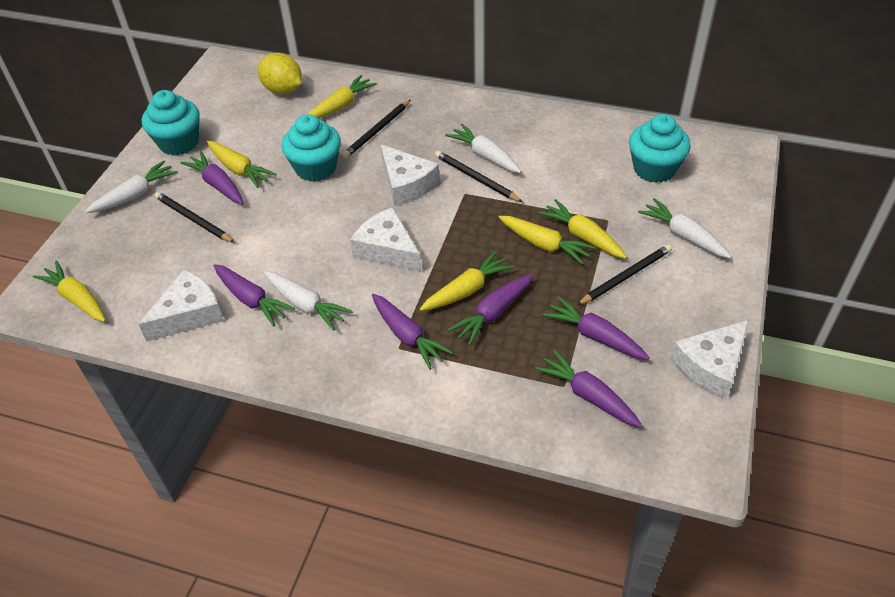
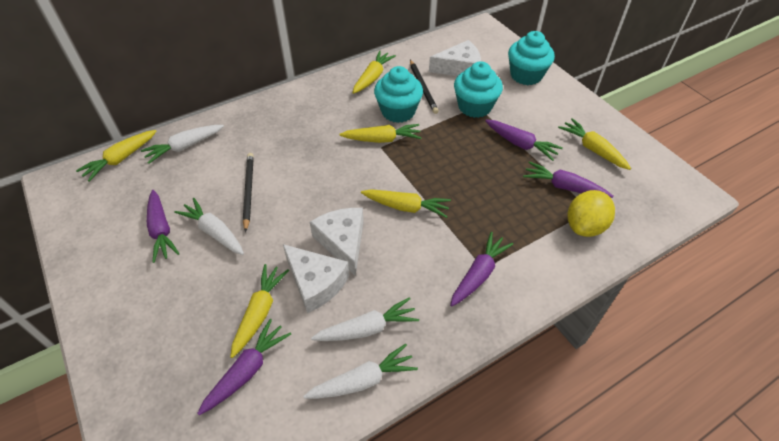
black pencil: [154,192,235,243] [342,100,411,158] [435,151,523,202] [577,245,672,305] = 4 -> [243,153,254,232] [410,60,439,114] = 2
purple carrot: [180,151,243,204] [214,264,295,326] [372,294,453,370] [448,274,533,346] [535,350,643,428] [543,296,650,360] = 6 -> [147,190,180,263] [197,319,291,415] [450,232,514,307] [485,120,563,161] [523,161,614,198] = 5
white cheese: [138,269,224,342] [350,207,422,272] [380,144,440,206] [670,320,749,399] = 4 -> [283,244,350,313] [310,208,364,276] [429,40,481,76] = 3

